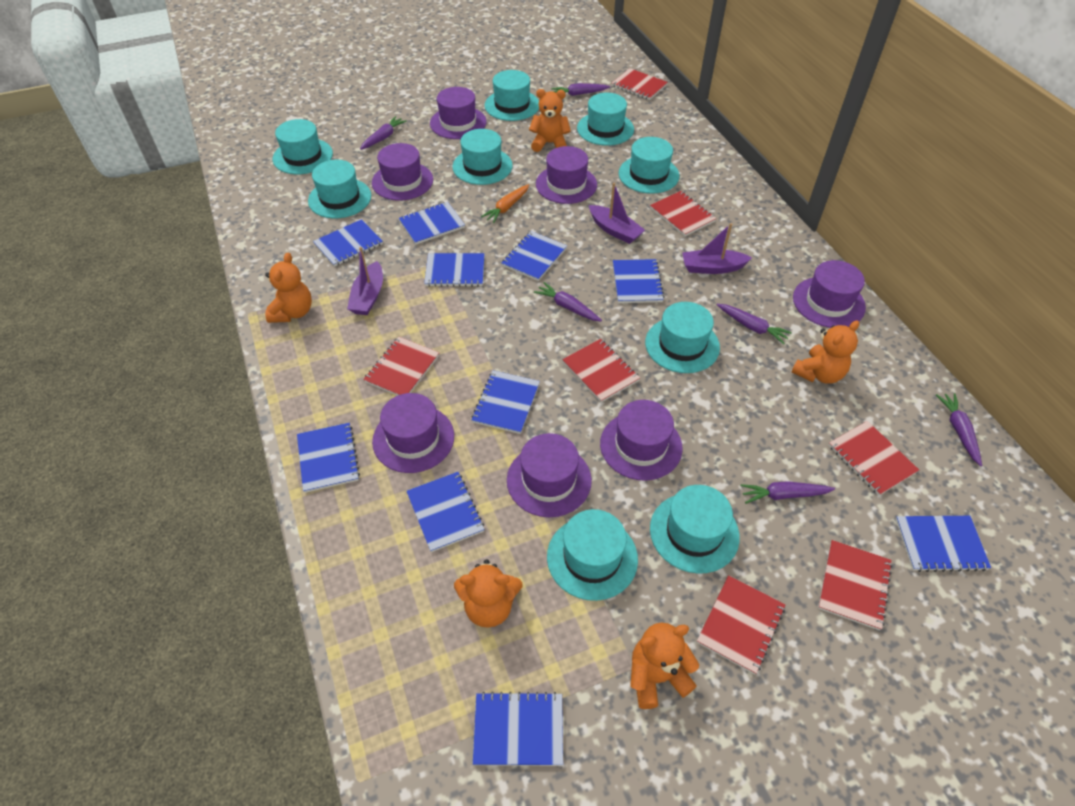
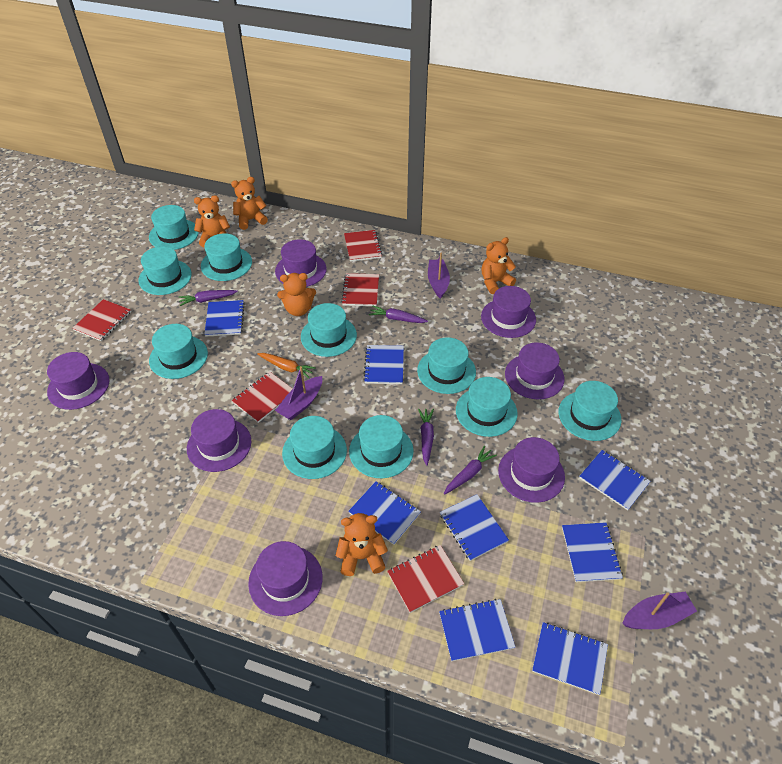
blue notebook: [297,423,360,493] [313,219,383,267] [399,202,465,245] [406,472,485,552] [424,253,485,287] [471,370,540,434] [473,692,563,766] [501,231,567,281] [613,259,664,303] [896,516,991,572] = 10 -> [204,300,245,337] [348,481,421,545] [363,345,404,384] [439,599,515,661] [440,494,509,561] [532,622,608,695] [562,522,623,582] [579,450,651,511] = 8
purple carrot: [360,116,407,150] [534,282,602,321] [551,83,610,96] [717,304,792,344] [741,481,835,504] [936,393,982,466] = 6 -> [179,290,238,306] [369,305,428,323] [418,409,434,466] [444,446,497,495] = 4
red notebook: [363,337,439,396] [562,339,640,402] [612,68,668,100] [650,191,717,236] [697,575,785,674] [818,540,892,630] [828,421,919,496] = 7 -> [72,299,131,341] [232,371,293,423] [341,273,379,306] [344,230,382,262] [387,545,464,613] = 5
turquoise hat: [273,119,333,174] [308,160,371,218] [452,129,513,185] [484,70,539,121] [547,509,638,601] [577,93,634,146] [619,137,679,194] [645,302,720,373] [650,485,740,574] = 9 -> [139,246,192,295] [149,205,199,250] [149,324,208,379] [201,233,252,281] [282,416,347,479] [301,303,357,357] [349,415,414,478] [417,337,476,394] [456,377,518,437] [559,381,621,441] = 10

